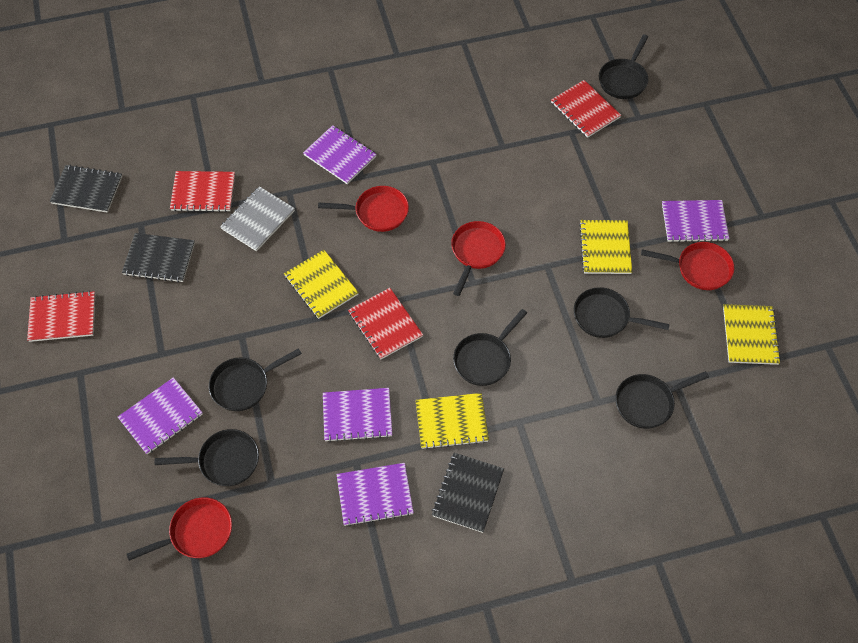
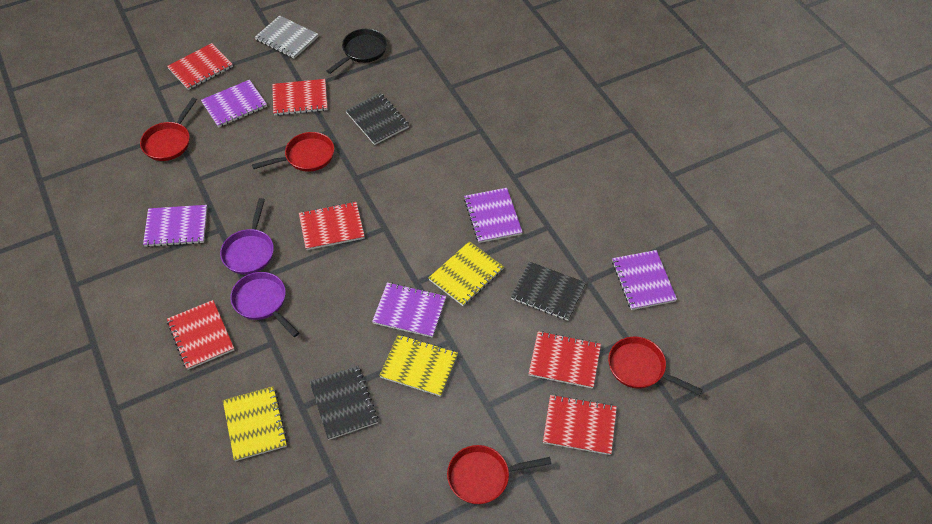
black pan: [155,429,259,486] [209,348,302,411] [453,309,527,386] [574,287,670,338] [599,34,648,99] [615,371,709,429] = 6 -> [327,29,387,74] = 1
purple pan: none = 0 -> [220,198,274,275] [230,272,299,337] = 2
red notebook: [27,291,95,342] [170,171,235,212] [348,288,423,359] [551,80,621,138] = 4 -> [167,43,233,90] [167,300,234,370] [272,79,328,116] [299,202,365,250] [528,331,601,389] [543,395,617,455] = 6
yellow notebook: [284,250,359,319] [415,393,489,450] [579,220,632,274] [723,304,781,365] = 4 -> [223,386,288,461] [379,335,458,397] [428,241,504,306] = 3

